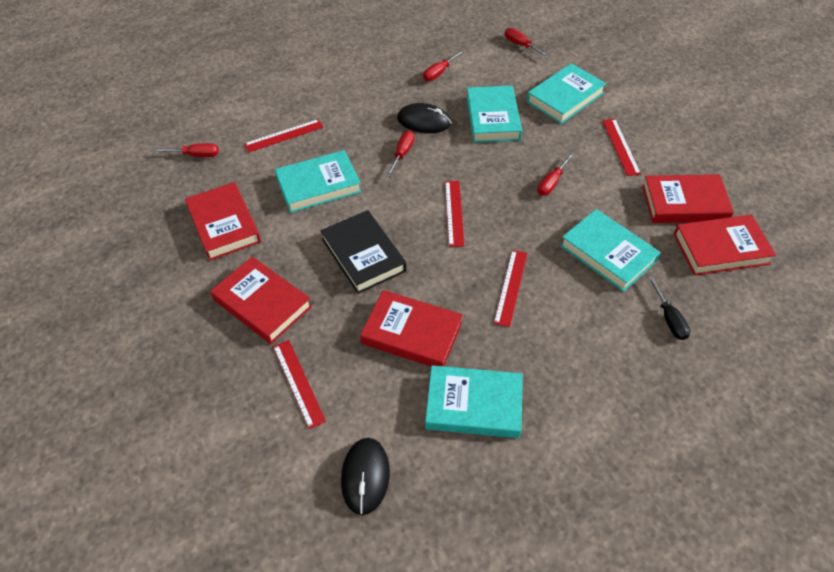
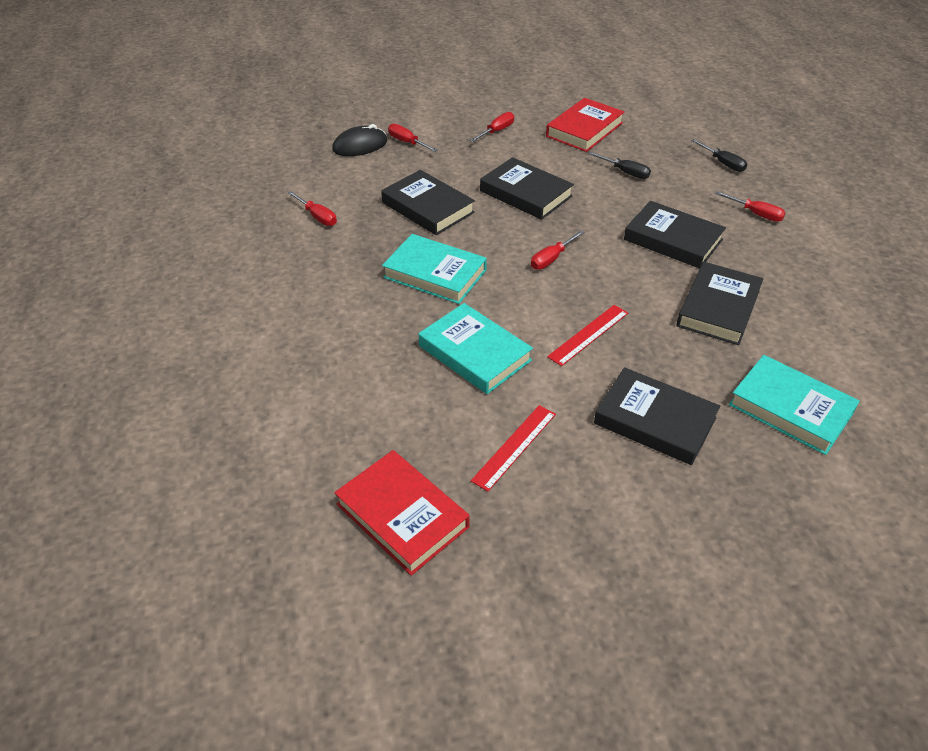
black book: [321,210,406,294] = 1 -> [381,170,475,235] [480,157,574,220] [594,367,720,465] [624,201,726,269] [676,262,763,345] = 5
black mouse: [341,438,390,515] [397,103,451,133] = 2 -> [332,124,387,156] = 1
black screwdriver: [648,276,690,340] = 1 -> [588,152,651,179] [691,139,747,172] = 2
red book: [185,182,261,261] [210,257,312,344] [360,290,463,367] [642,174,734,223] [673,214,776,276] = 5 -> [334,450,470,576] [546,98,624,152] = 2
red ruler: [244,119,324,152] [273,340,326,429] [445,181,464,247] [494,250,527,327] [602,119,641,176] = 5 -> [471,405,556,491] [547,305,628,366] = 2
turquoise book: [275,150,361,213] [425,365,523,438] [467,86,522,143] [527,63,606,124] [560,209,661,292] = 5 -> [382,234,487,304] [418,303,533,394] [729,355,860,455] = 3

